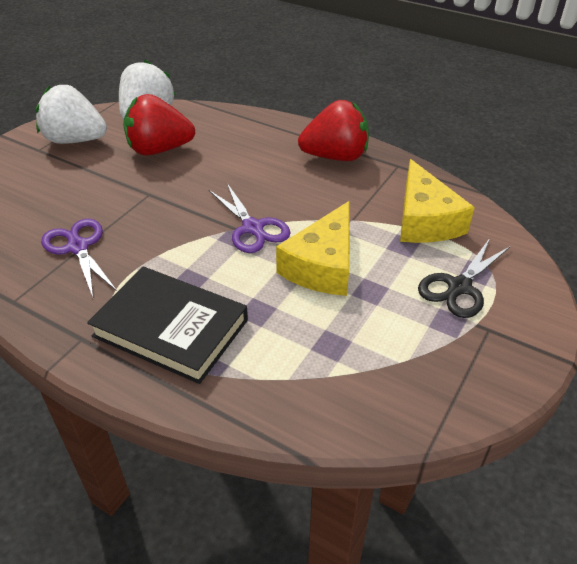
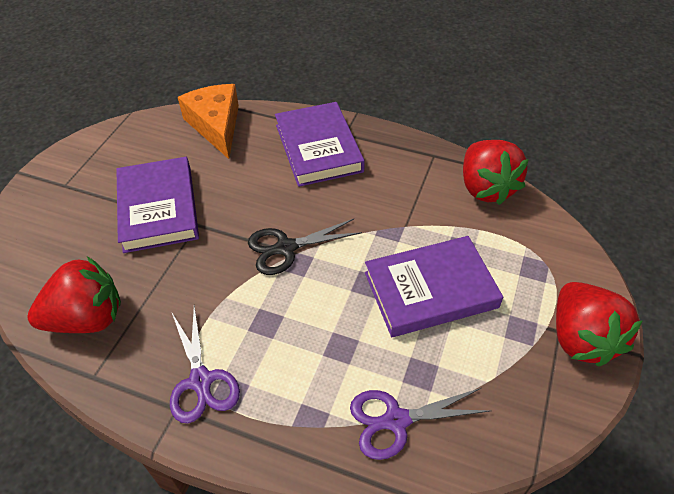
black book: [87,266,248,384] = 1 -> none = 0
orange cheese: none = 0 -> [178,84,239,159] = 1
purple book: none = 0 -> [116,157,199,253] [275,102,365,187] [365,236,503,337] = 3
red strawberry: [123,94,195,156] [298,100,369,161] = 2 -> [28,257,121,333] [463,140,529,205] [556,282,643,367] = 3
white strawberry: [36,85,107,144] [119,60,176,120] = 2 -> none = 0
yellow cheese: [276,201,349,296] [400,159,475,243] = 2 -> none = 0

